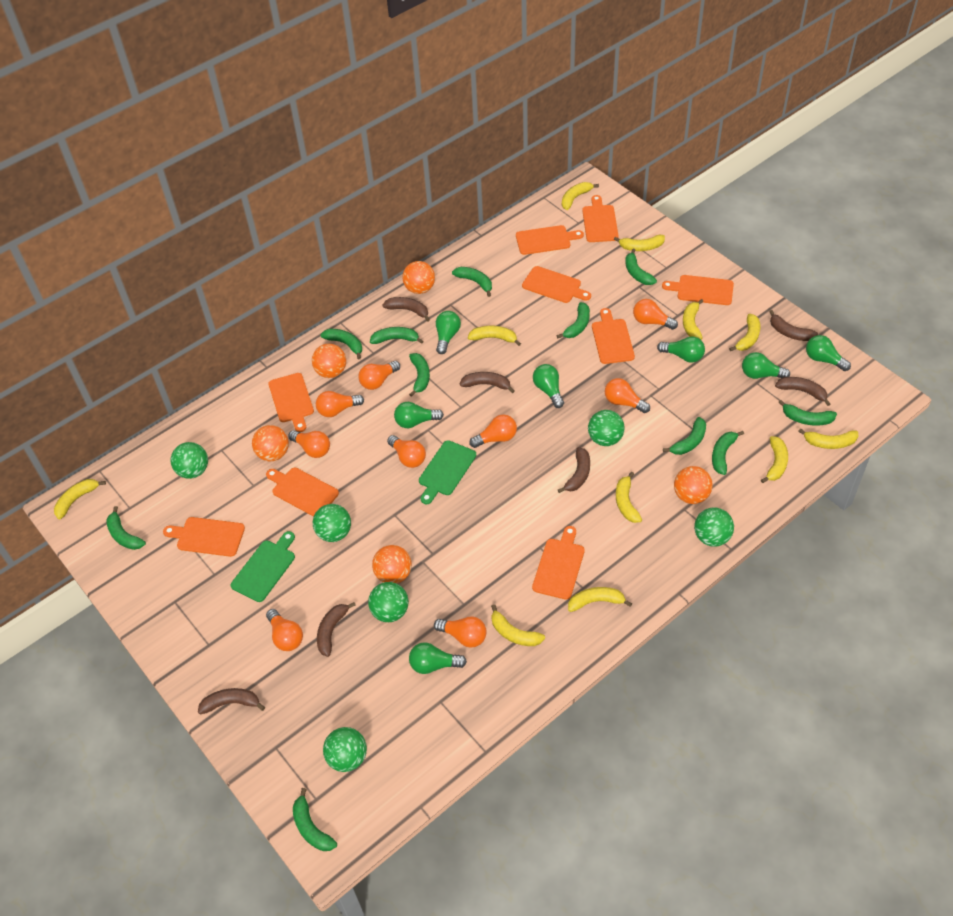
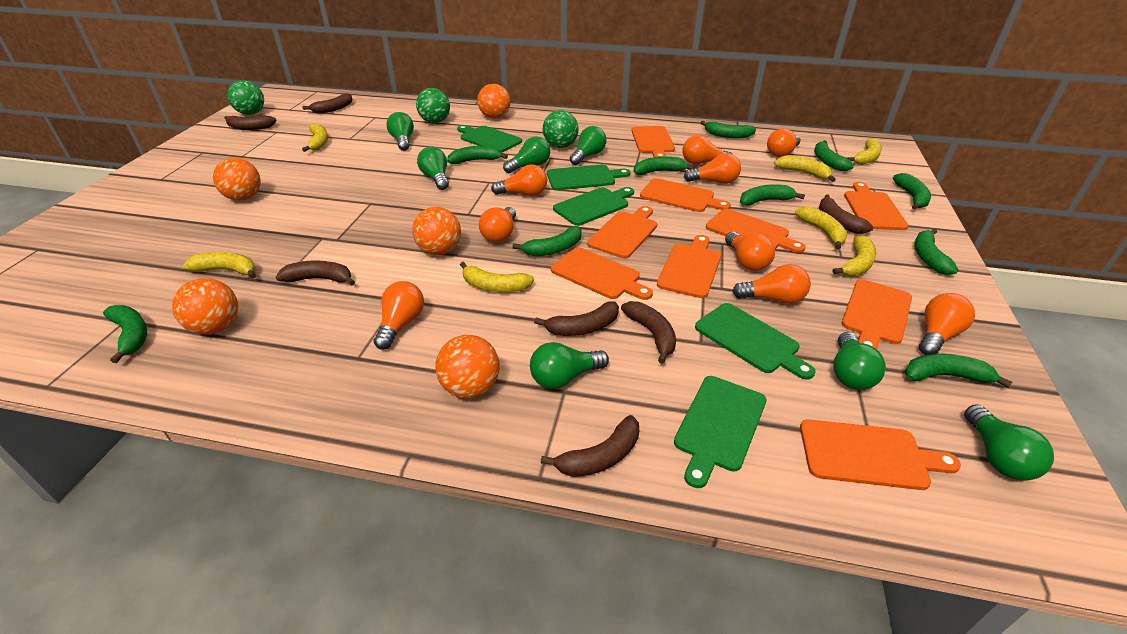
green ball: [170,442,208,479] [313,504,351,542] [323,727,367,772] [368,582,409,622] [588,410,625,446] [694,508,734,547] = 6 -> [228,80,264,115] [416,88,450,123] [543,110,579,148] = 3
green banana: [106,506,146,550] [293,788,337,851] [320,329,362,360] [370,327,424,344] [409,353,430,397] [452,267,492,297] [557,302,590,338] [625,249,657,285] [663,417,706,455] [712,431,744,475] [779,400,837,426] = 11 -> [103,305,147,363] [447,146,508,164] [512,226,582,256] [634,156,695,175] [701,121,756,138] [740,184,805,206] [814,140,854,171] [893,173,931,210] [905,354,1012,388] [914,229,958,275] = 10
green cutting board: [231,531,295,602] [419,440,476,504] = 2 -> [457,125,522,153] [547,164,630,190] [553,187,634,226] [674,376,767,488] [695,303,815,380] = 5
yellow banana: [54,479,106,519] [468,326,521,346] [491,604,545,646] [562,182,599,210] [568,587,632,612] [614,235,665,251] [616,472,642,523] [683,299,703,340] [729,314,761,351] [761,436,788,483] [798,428,858,449] = 11 -> [183,252,256,279] [302,123,328,152] [460,262,534,292] [774,155,836,182] [795,207,848,249] [832,235,876,276] [847,138,882,165] = 7

